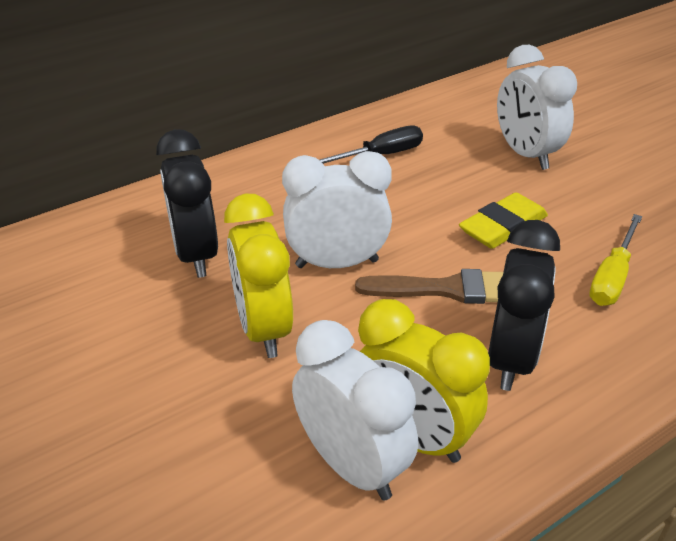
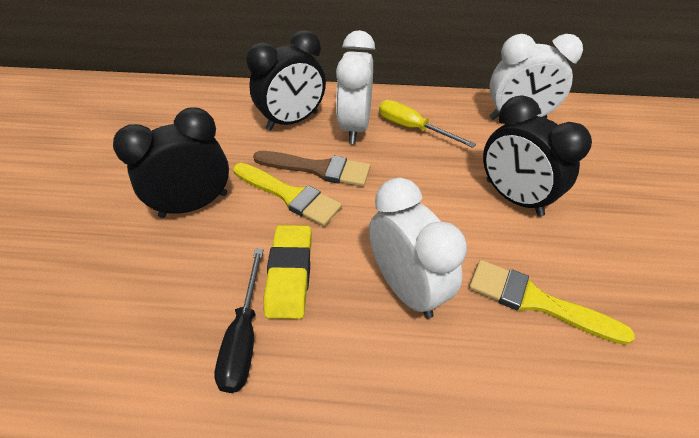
black clock: [156,129,218,278] [488,220,560,391] = 2 -> [113,107,229,218] [246,30,326,131] [483,95,592,217] = 3
yellow brush: none = 0 -> [233,163,342,226] [469,260,635,345] = 2
yellow clock: [224,194,293,358] [358,299,490,463] = 2 -> none = 0

